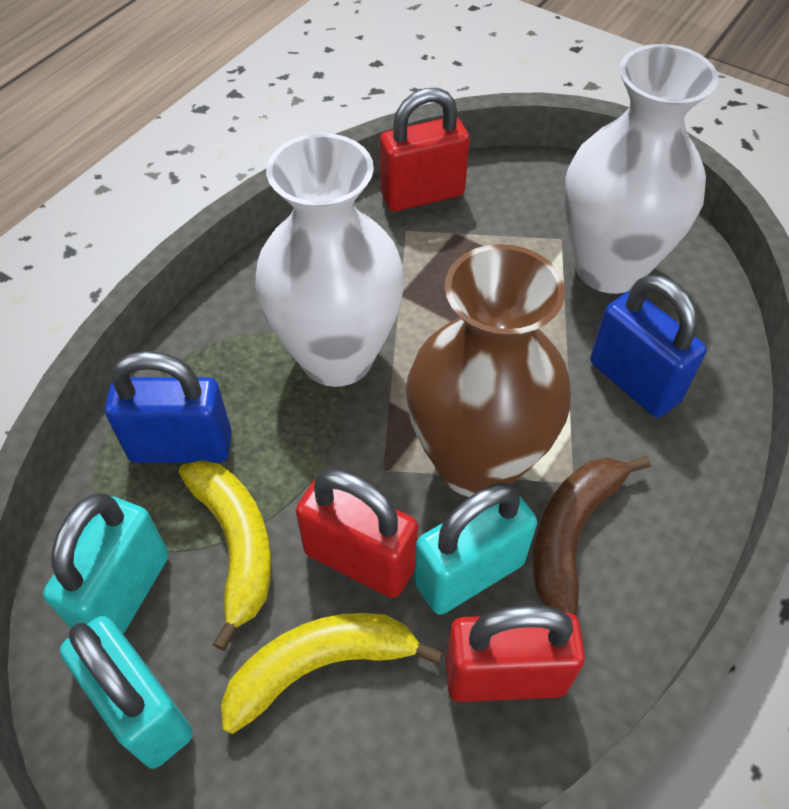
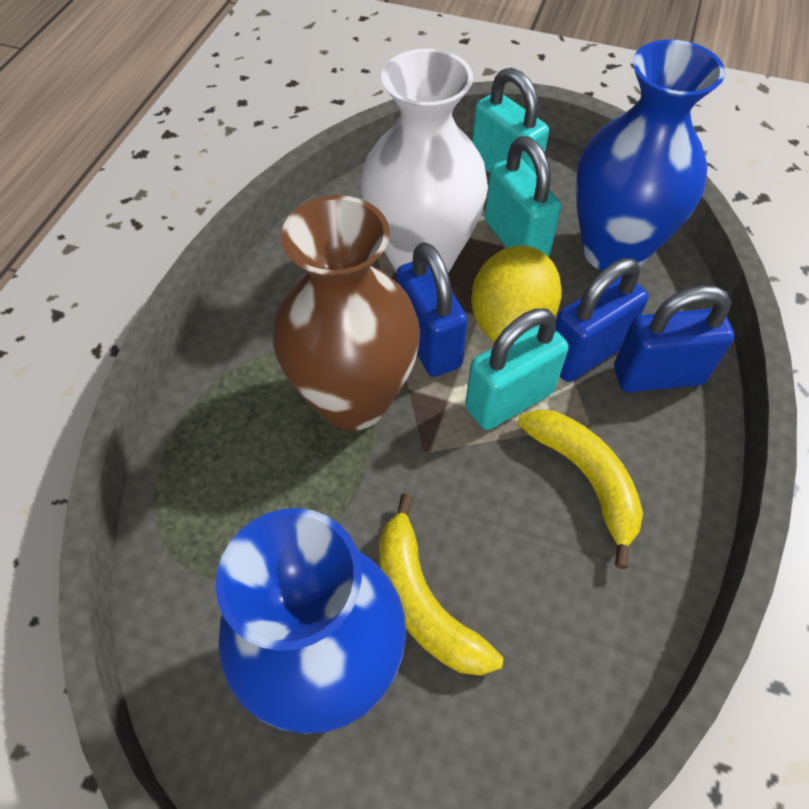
blue padlock: [105,351,232,463] [590,275,707,417] = 2 -> [396,242,468,377] [556,258,649,382] [614,285,734,392] = 3
blue vase: none = 0 -> [216,508,406,734] [575,39,725,271] = 2
brown banana: [533,456,651,616] = 1 -> none = 0
red padlock: [296,469,418,598] [380,88,470,211] [446,605,585,702] = 3 -> none = 0
white vase: [255,133,405,387] [564,44,718,294] = 2 -> [361,49,488,273] = 1
yellow lemon: none = 0 -> [471,246,562,343] = 1

